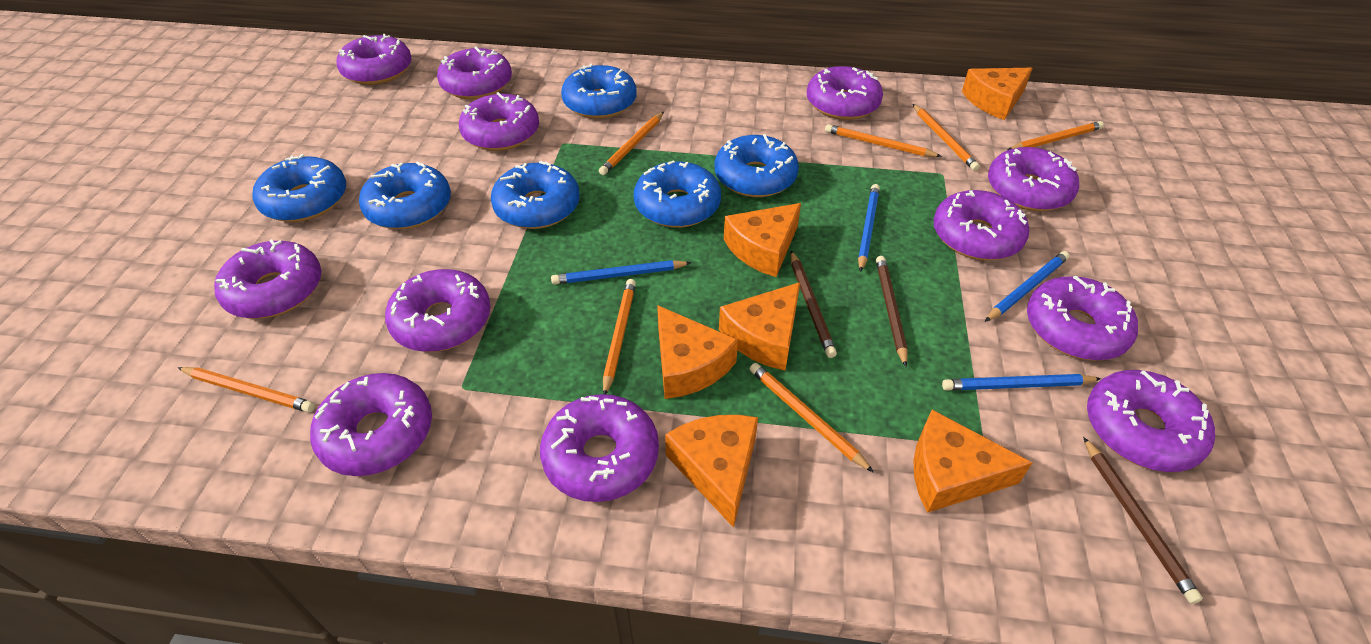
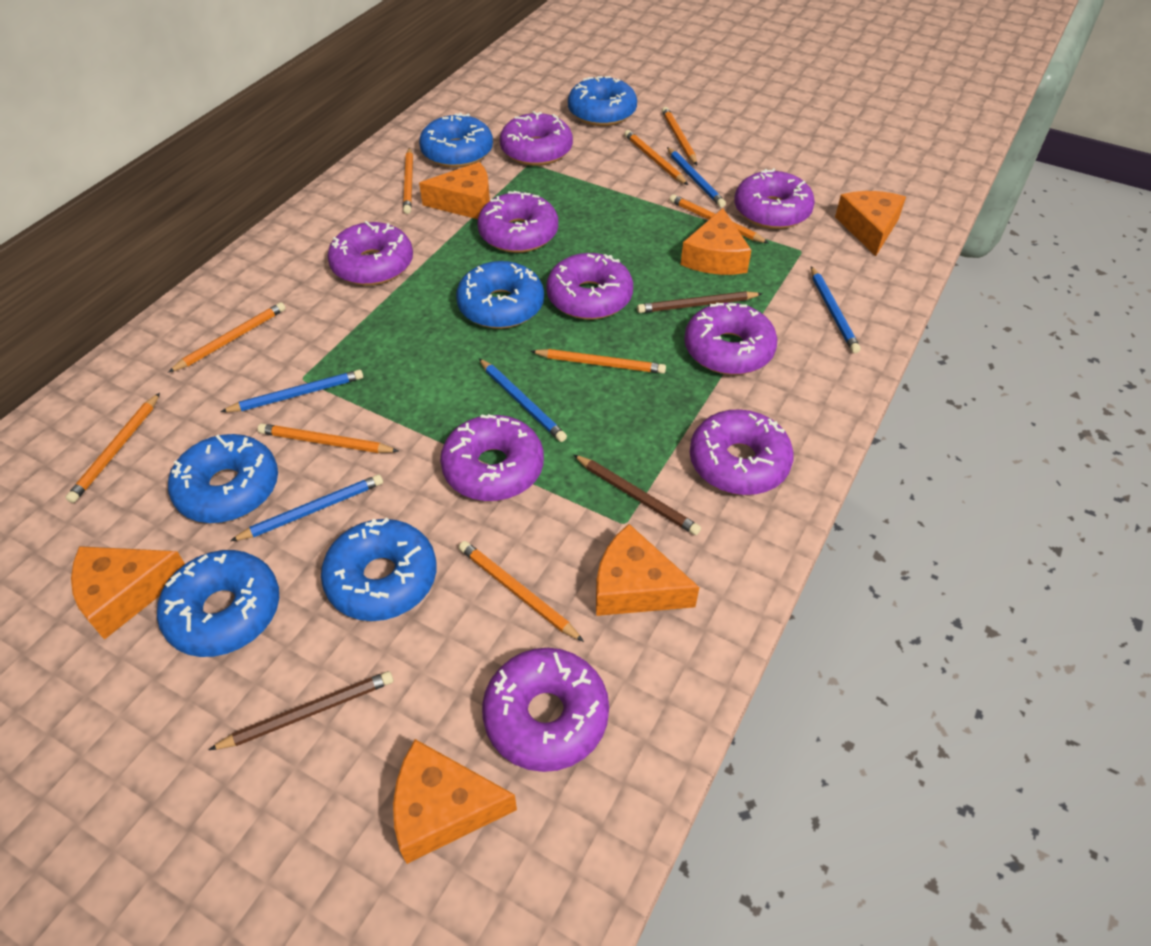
blue pencil: [551,260,691,284] [858,184,880,272] [942,374,1101,390] [985,251,1069,322] = 4 -> [221,370,363,412] [230,474,383,541] [479,358,567,442] [667,147,726,207] [811,266,861,353] = 5
orange pencil: [178,367,315,413] [599,112,664,175] [603,279,636,395] [750,363,874,473] [825,124,942,157] [913,104,980,171] [1007,121,1104,150] = 7 -> [65,393,160,503] [168,302,286,373] [258,424,398,453] [403,147,413,214] [459,541,584,642] [531,349,666,374] [624,130,688,185] [662,107,697,165] [670,194,768,243] = 9
purple donut: [214,239,321,319] [310,373,432,476] [337,34,412,85] [385,269,491,352] [437,46,512,99] [459,92,539,151] [540,394,659,502] [807,66,883,120] [933,190,1029,260] [988,147,1079,211] [1027,275,1138,361] [1087,370,1215,472] = 12 -> [327,221,413,286] [440,414,544,501] [477,191,558,253] [482,648,609,772] [500,111,573,166] [546,253,633,320] [684,303,777,375] [690,409,794,495] [734,168,815,229] = 9

